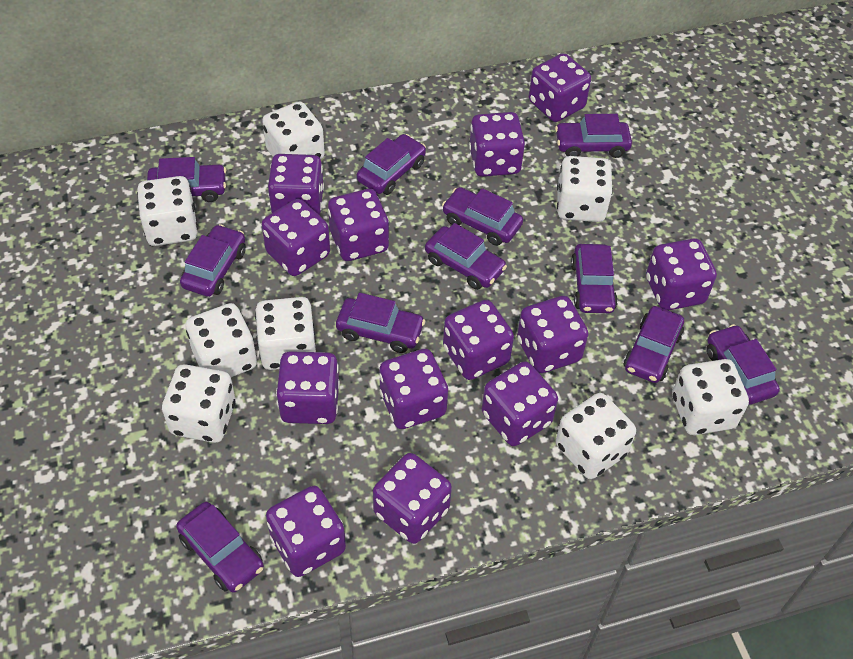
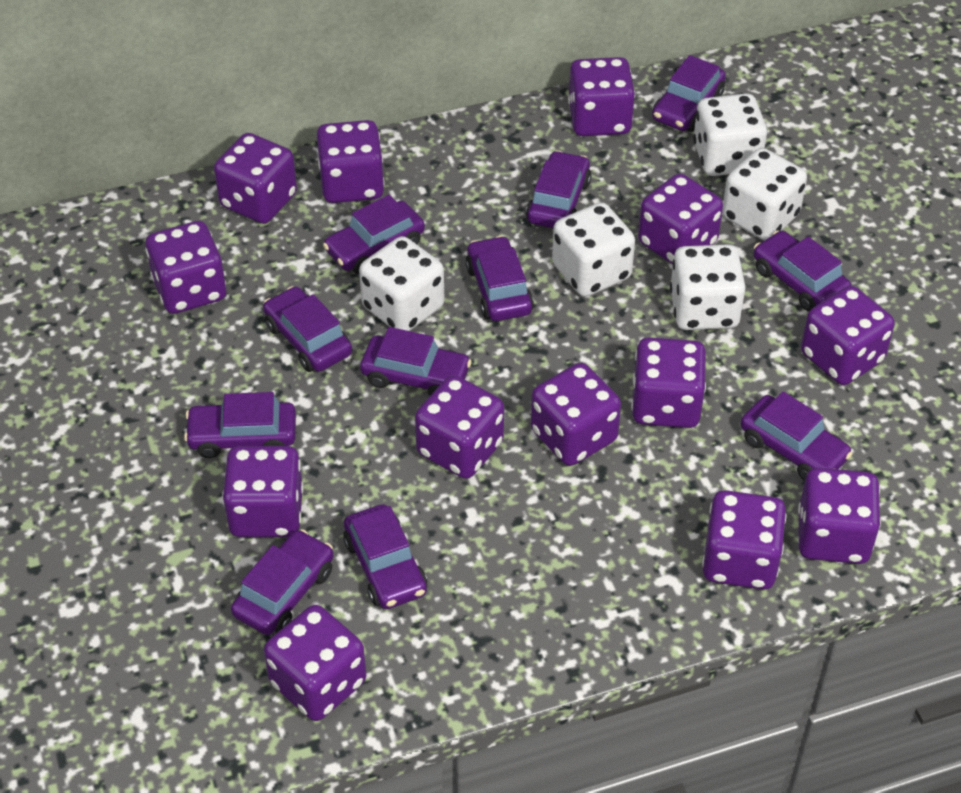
white dice: [137,176,198,246] [162,364,235,443] [186,303,257,377] [255,297,316,370] [262,101,325,159] [556,393,636,479] [557,156,613,222] [672,359,749,435] = 8 -> [359,236,445,331] [552,202,635,297] [670,244,746,330] [693,93,767,176] [722,148,807,240] = 5

